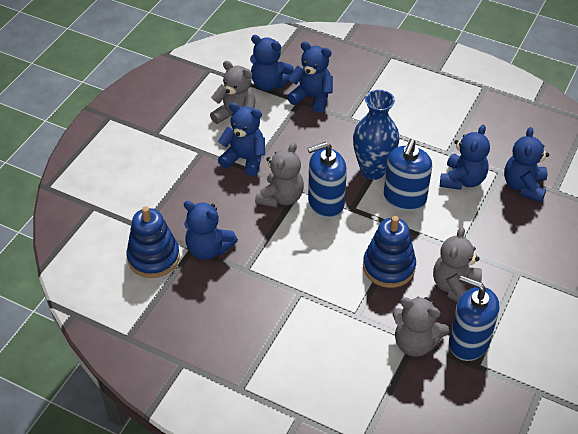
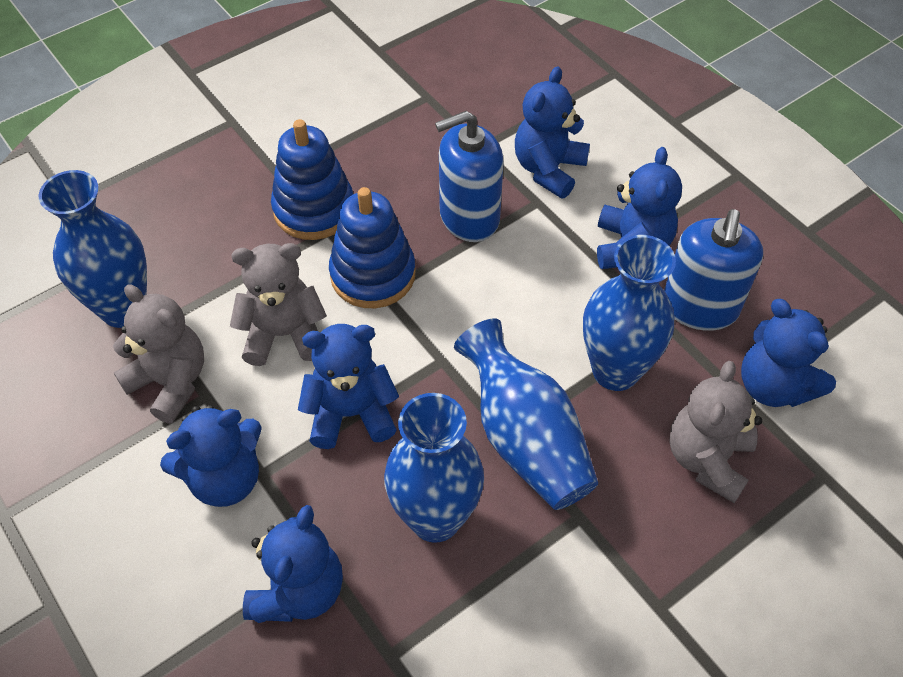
blue soap dispenser: [308,142,347,218] [384,139,432,211] [449,276,499,361] = 3 -> [435,111,504,242] [664,209,763,331] = 2
blue vase: [353,90,399,180] = 1 -> [39,170,147,328] [384,393,484,543] [454,319,598,510] [583,235,676,391] = 4
grey teddy bear: [210,61,256,124] [255,142,304,208] [393,297,449,357] [433,227,482,303] = 4 -> [113,284,204,423] [230,243,327,366] [669,361,762,503] = 3

